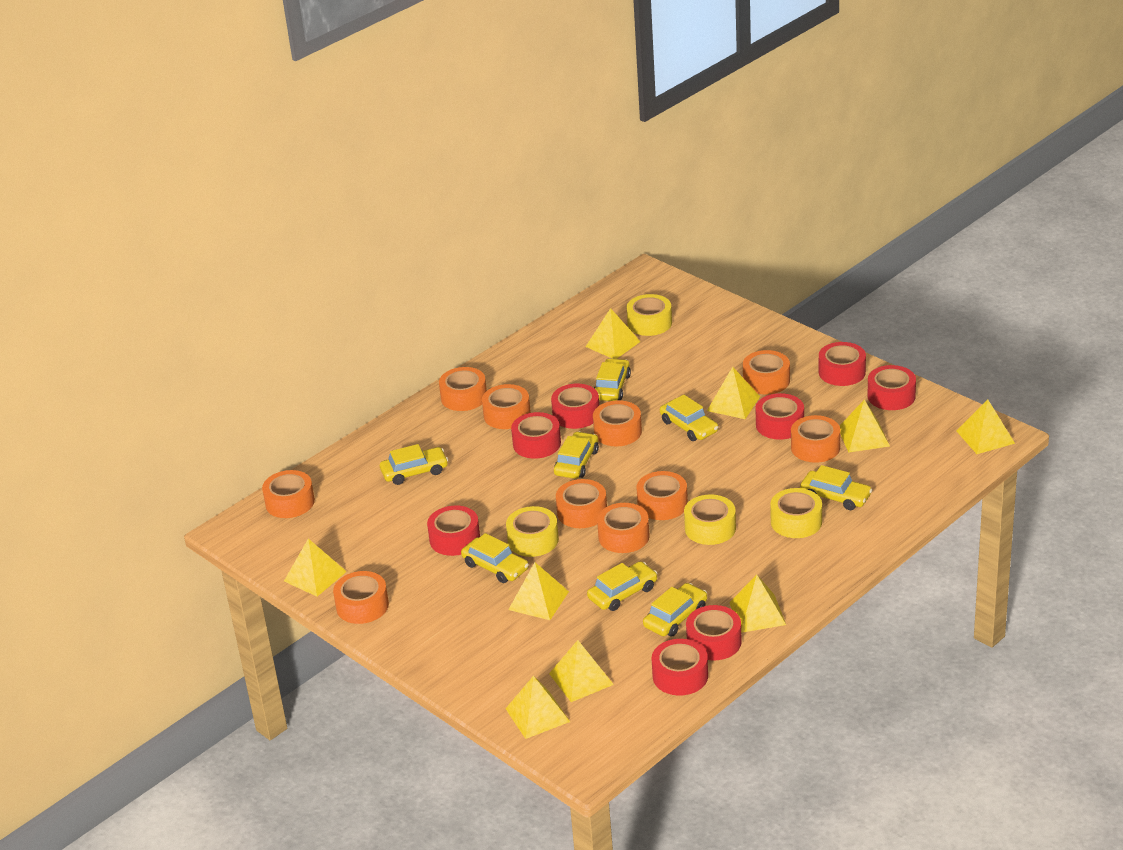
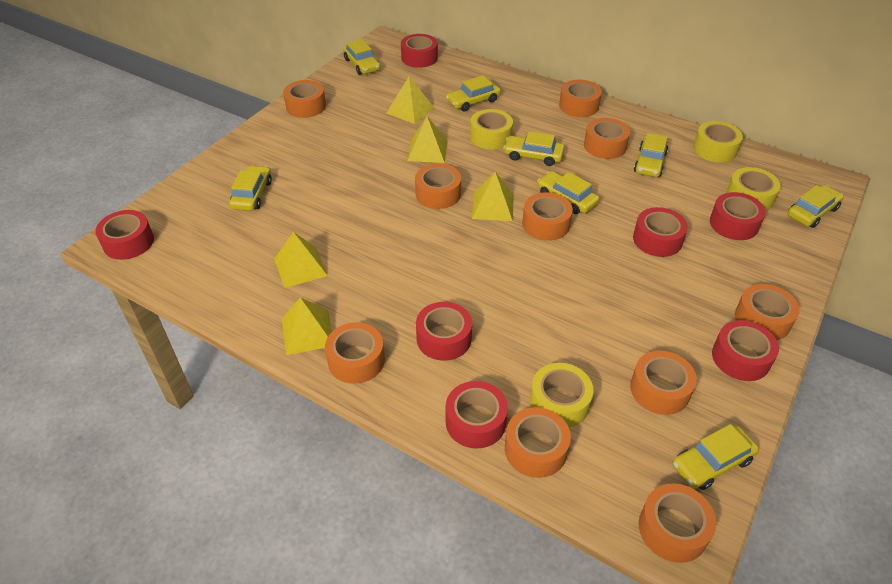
red tape: [427,506,480,556] [511,412,561,459] [551,384,599,429] [652,639,708,695] [686,605,742,660] [756,393,804,440] [819,342,866,386] [867,365,916,410] = 8 -> [95,210,154,260] [401,34,438,68] [416,302,472,361] [446,381,508,449] [633,207,688,257] [710,192,766,240] [712,320,779,381] = 7
yellow pyramid: [284,538,347,597] [505,676,570,739] [508,562,569,620] [549,640,614,702] [586,308,641,359] [707,367,760,419] [729,575,786,633] [840,399,890,453] [957,400,1015,454] = 9 -> [274,232,328,288] [282,297,332,355] [387,77,434,124] [407,116,448,163] [472,172,514,221] = 5

